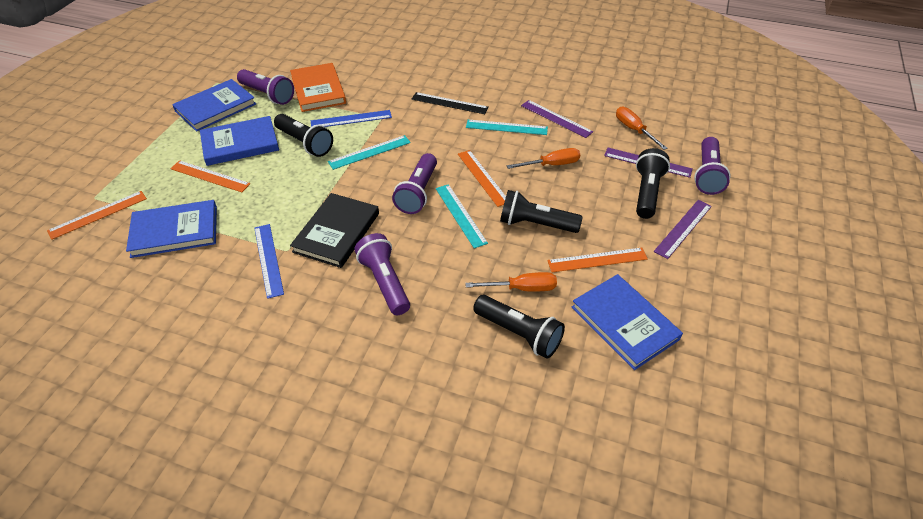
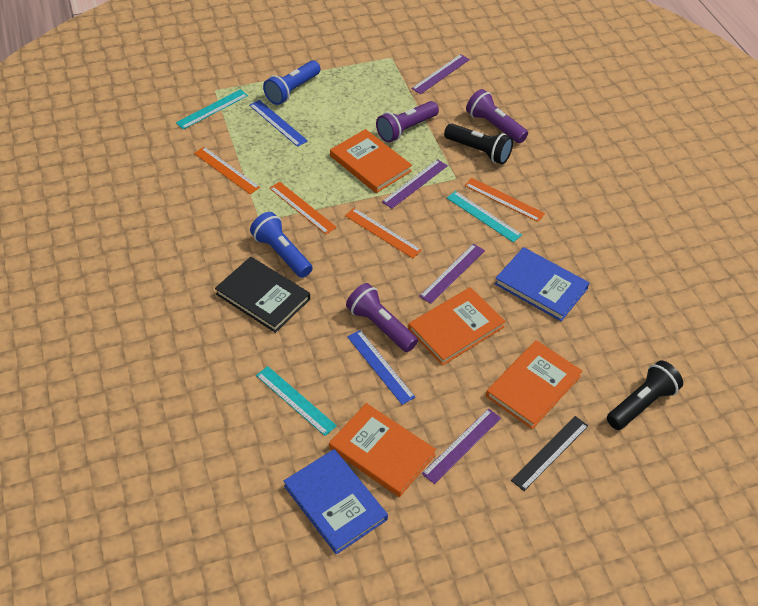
black flashlight: [274,114,333,157] [473,295,565,359] [500,190,583,233] [636,148,670,219] = 4 -> [444,123,513,164] [607,360,683,430] = 2
blue book: [126,200,217,258] [172,79,256,132] [200,116,279,166] [572,274,683,370] = 4 -> [284,449,388,555] [495,247,589,321] = 2
blue flashlight: none = 0 -> [250,212,313,278] [263,61,321,105] = 2
orange book: [290,63,346,112] = 1 -> [329,403,436,497] [330,129,412,193] [408,287,506,365] [486,340,582,429] = 4
orange screwdriver: [465,272,557,292] [507,148,580,169] [616,107,668,150] = 3 -> none = 0
purple flashlight: [237,69,294,105] [354,233,410,315] [392,153,437,214] [694,137,731,195] = 4 -> [346,283,418,352] [376,101,439,143] [466,89,528,143] = 3
purple ruler: [521,100,593,138] [604,148,693,178] [654,200,712,259] = 3 -> [382,159,448,209] [411,54,470,94] [419,244,485,304] [422,408,501,484] = 4

